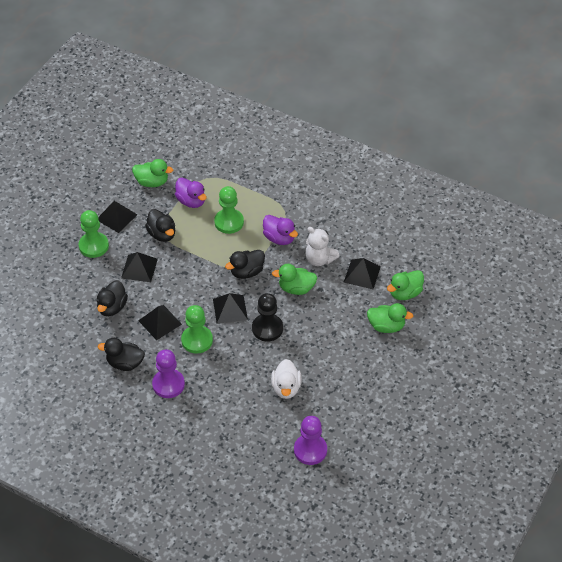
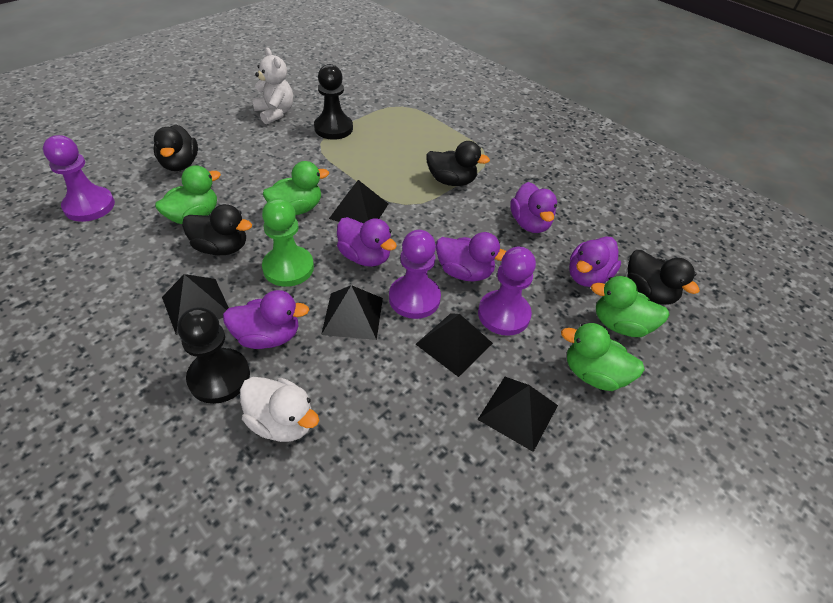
black pawn: [252,293,283,341] = 1 -> [177,307,250,404] [314,64,353,140] = 2
green pawn: [78,210,109,258] [181,305,213,354] [214,186,244,234] = 3 -> [262,198,314,287] = 1
purple duck: [175,178,207,208] [263,215,298,245] = 2 -> [223,290,309,349] [337,217,397,267] [436,232,506,281] [510,182,557,233] [569,236,621,287] = 5
purple pawn: [152,350,185,398] [294,416,327,465] = 2 -> [43,135,115,222] [389,230,441,319] [478,246,536,336] = 3

